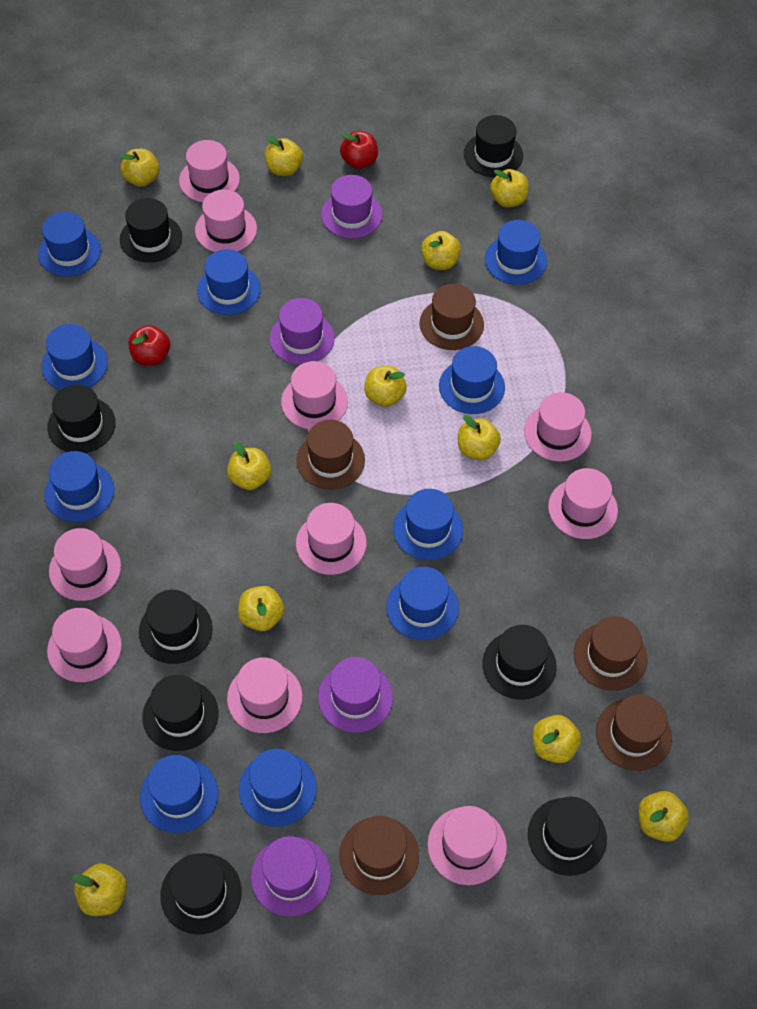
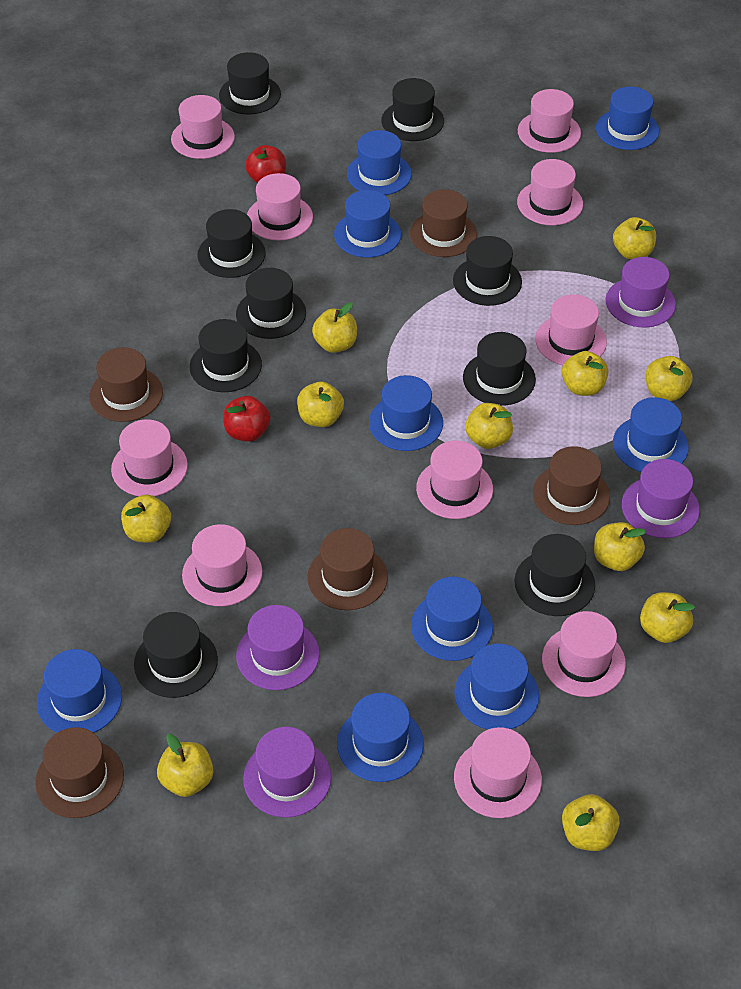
black hat: [47,384,116,453] [120,198,182,263] [139,590,213,664] [142,675,218,751] [160,853,242,935] [464,115,523,177] [482,625,557,699] [528,797,607,876] = 8 -> [134,612,218,698] [190,319,262,392] [197,209,266,278] [219,52,281,115] [236,268,306,339] [381,78,444,141] [453,236,522,306] [463,332,536,406] [514,534,595,616] = 9
blue hat: [38,212,101,276] [41,324,108,390] [44,451,114,522] [140,755,218,833] [197,249,261,315] [239,749,317,827] [386,567,459,640] [393,489,463,560] [439,346,505,414] [485,220,547,285] = 10 -> [37,649,122,733] [334,190,401,258] [337,693,424,782] [347,130,412,195] [369,375,443,451] [411,577,493,661] [454,644,539,730] [596,86,659,150] [613,397,689,472] = 9

